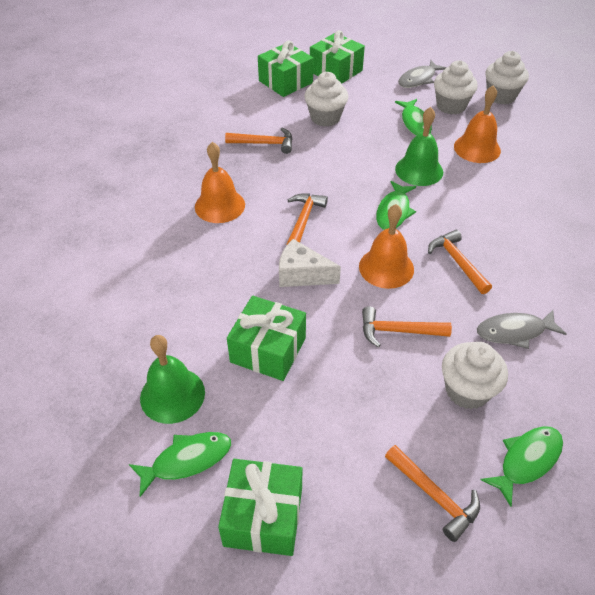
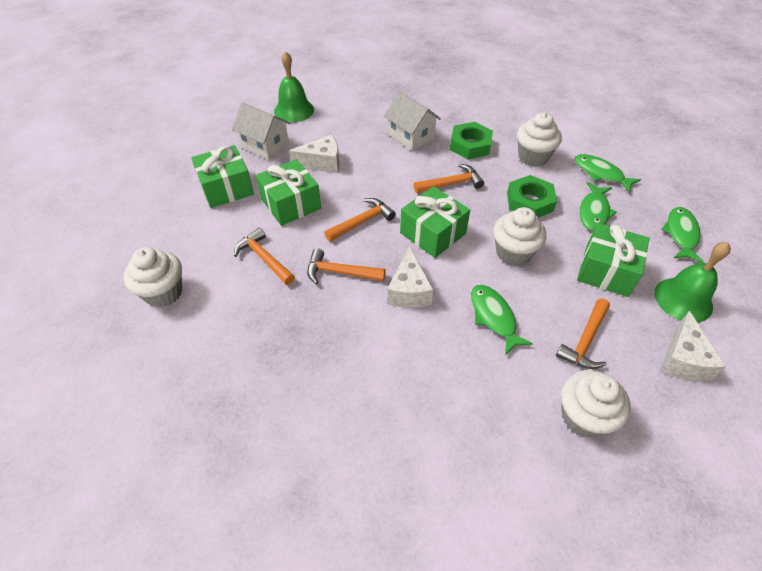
green nut: none = 0 -> [450,122,493,159] [507,175,557,218] = 2
grey fish: [398,60,447,88] [477,310,567,349] = 2 -> none = 0
orange bell: [195,142,245,223] [359,204,414,289] [454,85,501,163] = 3 -> none = 0
white cheese: [279,239,341,287] = 1 -> [289,135,339,173] [387,247,434,308] [660,311,726,381] = 3
white house: none = 0 -> [232,102,290,160] [384,91,441,151] = 2

